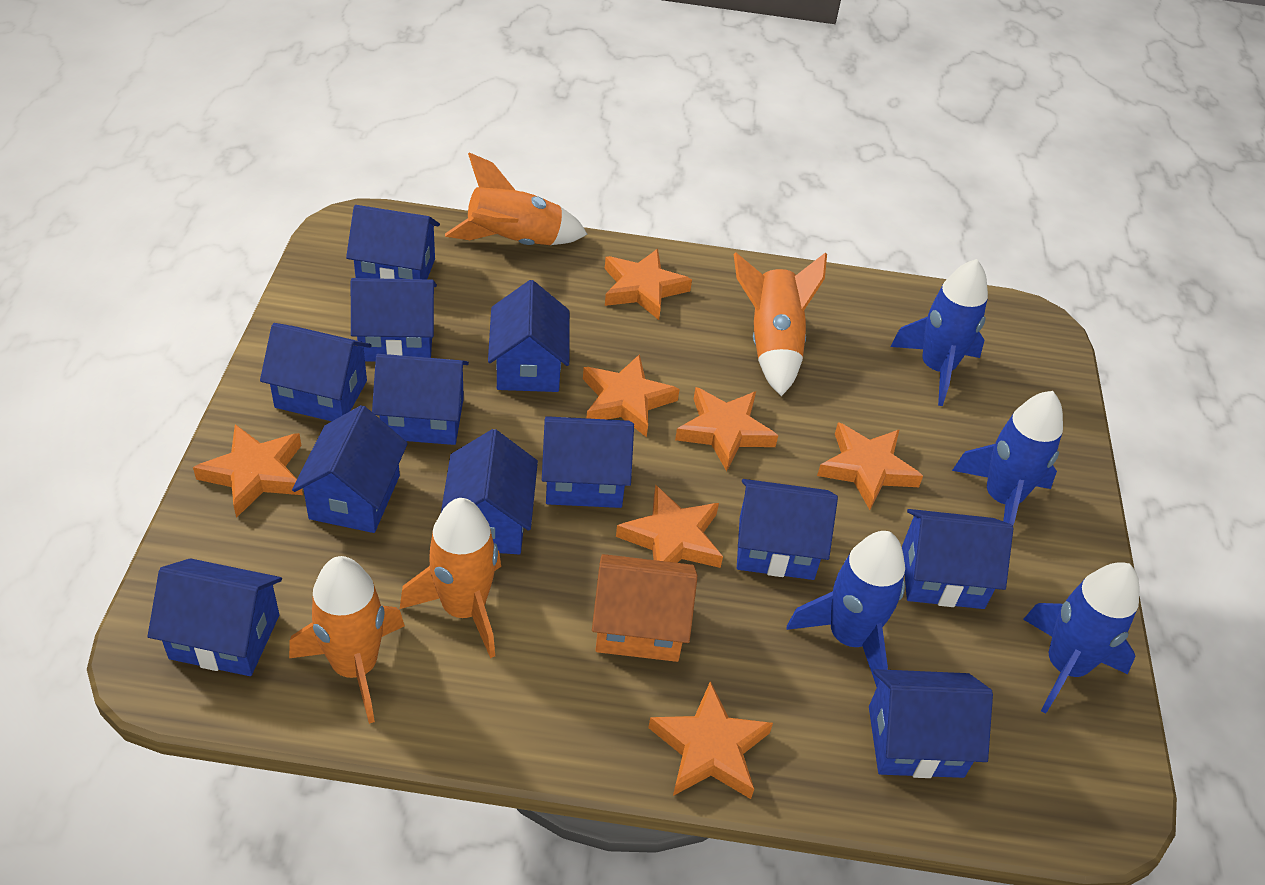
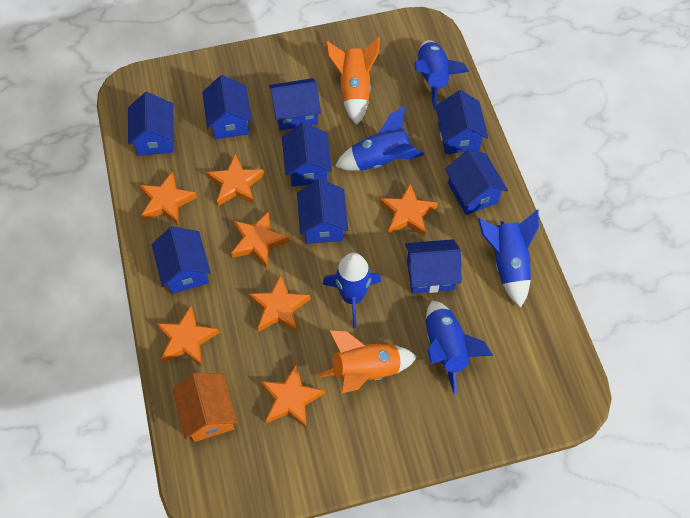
blue house: [148,558,282,676] [260,323,372,421] [292,405,408,533] [346,205,440,279] [351,278,437,362] [372,354,469,445] [441,429,538,554] [488,280,569,392] [542,416,634,508] [737,479,838,580] [869,669,993,778] [902,509,1013,609] = 12 -> [128,92,174,156] [152,226,211,294] [202,75,252,139] [269,78,321,131] [282,122,332,186] [297,179,348,244] [405,239,462,294] [435,90,488,154] [445,149,508,215] = 9
blue rocket: [786,531,905,687] [890,259,988,406] [952,391,1063,525] [1023,562,1139,714] = 4 -> [323,253,381,328] [335,106,424,171] [414,40,469,110] [426,301,493,395] [478,209,539,308] = 5
orange rocket: [289,556,405,724] [400,498,501,658] [445,153,587,245] [734,252,827,396] = 4 -> [317,330,417,393] [326,37,380,125] = 2

